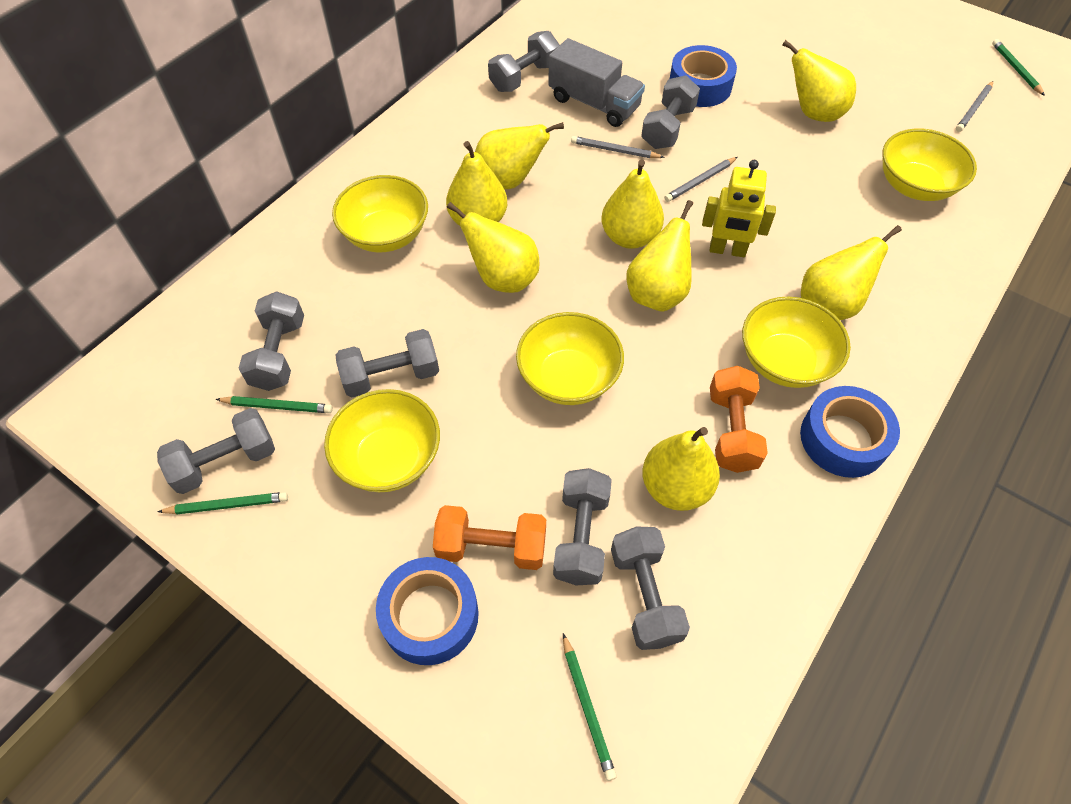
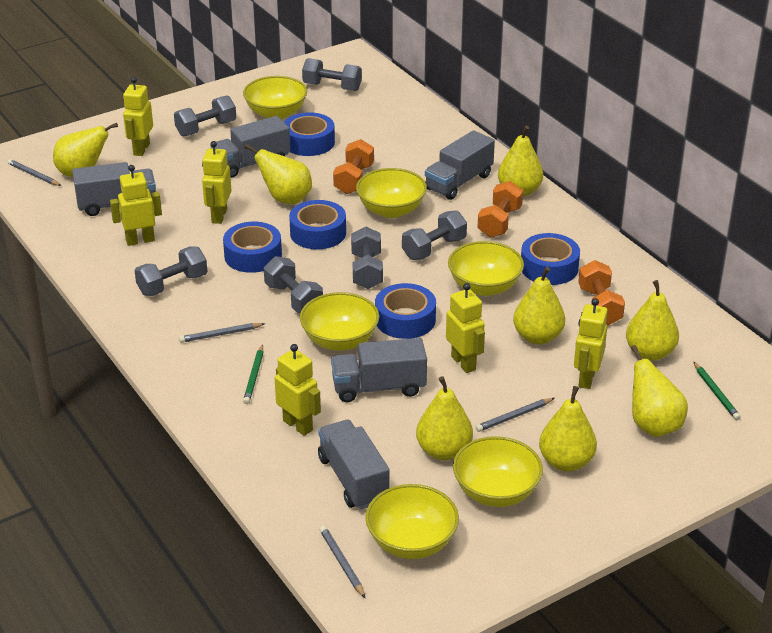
blue tape: [376,557,479,665] [670,45,737,107] [800,386,900,478] = 3 -> [223,222,282,273] [284,112,335,156] [289,200,346,249] [375,283,436,339] [521,233,580,285] = 5
green pencil: [157,492,288,514] [216,396,333,413] [563,633,616,781] [992,39,1045,96] = 4 -> [243,344,263,404] [693,361,741,420] = 2
grey dumbbell: [157,408,275,494] [238,291,304,391] [335,329,439,397] [488,31,560,92] [553,468,612,585] [611,526,690,650] [641,75,700,149] = 7 -> [135,246,207,296] [174,96,236,137] [264,256,323,313] [302,58,362,91] [351,226,383,289] [402,210,467,260] = 6
grey pencil: [571,136,665,158] [664,157,738,202] [956,81,993,132] = 3 -> [7,159,61,186] [179,323,265,343] [320,526,365,598] [476,398,554,432] = 4
grey truck: [548,38,645,127] = 1 -> [72,162,156,216] [210,116,290,178] [318,420,390,509] [331,338,427,402] [425,130,495,200] = 5
orange dumbbell: [433,505,546,570] [710,366,768,473] = 2 -> [333,139,374,194] [477,181,523,238] [578,260,625,325] = 3
yellow bowl: [324,389,440,492] [332,175,428,253] [516,312,624,405] [742,297,851,388] [882,129,977,201] = 5 -> [243,76,307,119] [300,292,379,351] [356,168,427,218] [365,484,459,559] [448,241,524,296] [453,436,543,507] = 6
yellow robot: [702,160,776,257] = 1 -> [110,165,162,246] [123,77,153,156] [202,141,232,224] [275,344,321,436] [446,283,485,373] [574,298,607,389] = 6

